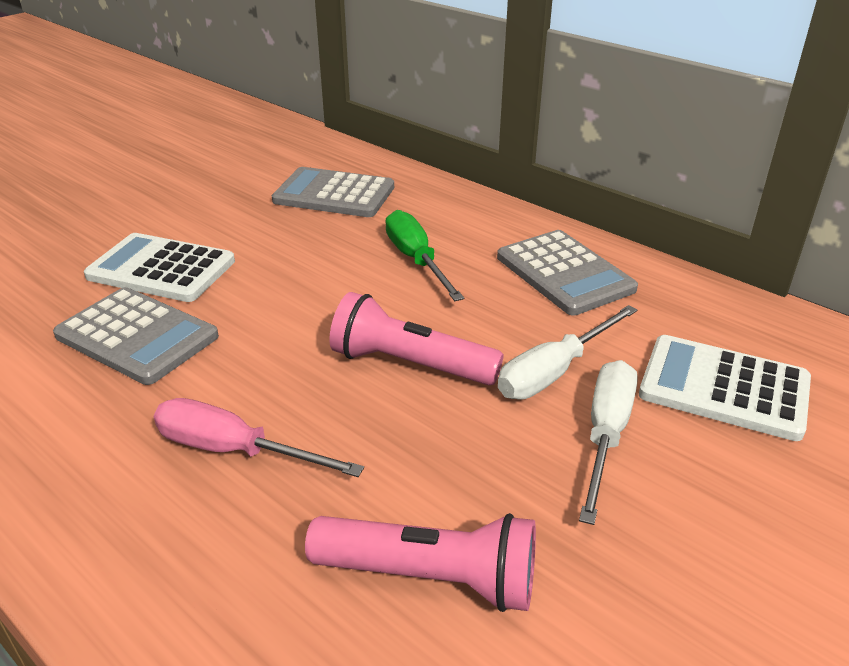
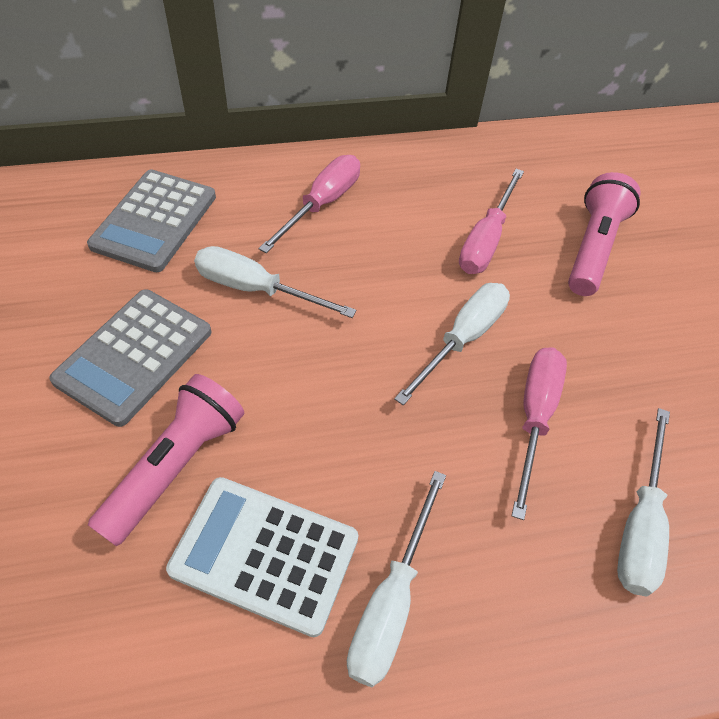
green screwdriver: [385,210,464,301] = 1 -> none = 0
grey calculator: [53,287,219,385] [272,167,394,217] [497,230,638,316] = 3 -> [49,289,211,427] [87,170,216,272] = 2
pink screwdriver: [154,398,364,477] = 1 -> [258,155,360,253] [459,169,524,274] [512,347,567,520] = 3
white calculator: [84,233,235,302] [639,335,811,441] = 2 -> [166,477,358,637] = 1
white screwdriver: [498,305,637,400] [579,360,638,525] = 2 -> [194,246,356,318] [347,471,446,687] [394,283,510,405] [617,408,670,596] = 4

